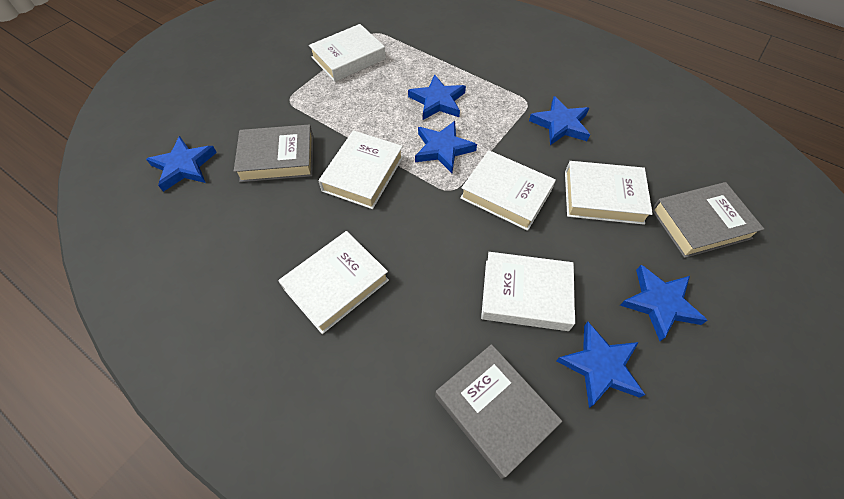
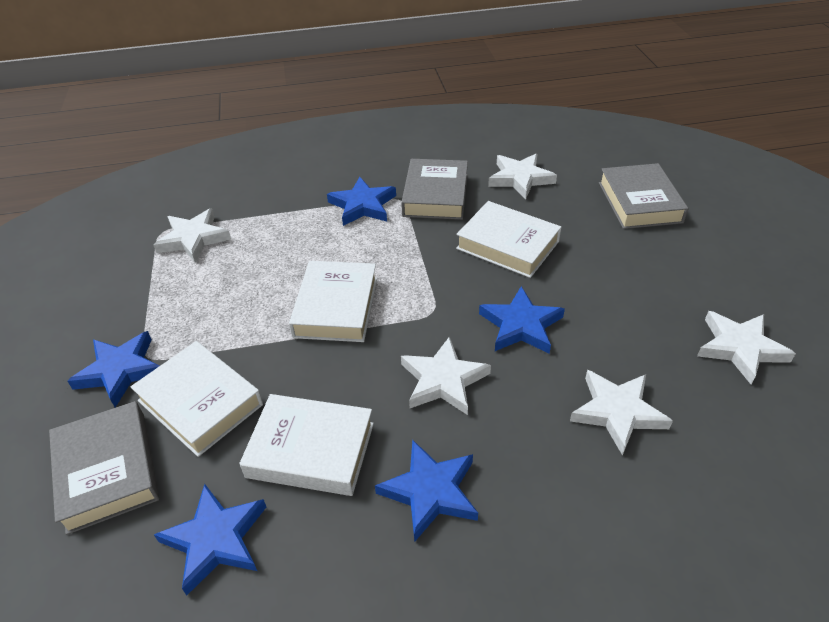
blue star: [146,136,217,192] [408,74,466,120] [415,121,477,173] [529,96,590,145] [556,322,645,408] [620,265,708,341] = 6 -> [67,331,160,407] [154,484,266,595] [327,177,396,226] [375,440,478,542] [479,286,565,354] = 5
white book: [278,231,389,334] [309,24,386,82] [318,130,403,209] [460,150,556,231] [481,252,575,331] [565,161,653,225] = 6 -> [130,341,263,457] [239,394,374,496] [289,261,377,342] [456,201,561,278] = 4
white star: none = 0 -> [153,208,231,263] [401,336,491,415] [488,153,557,200] [570,370,673,456] [697,311,796,385] = 5

